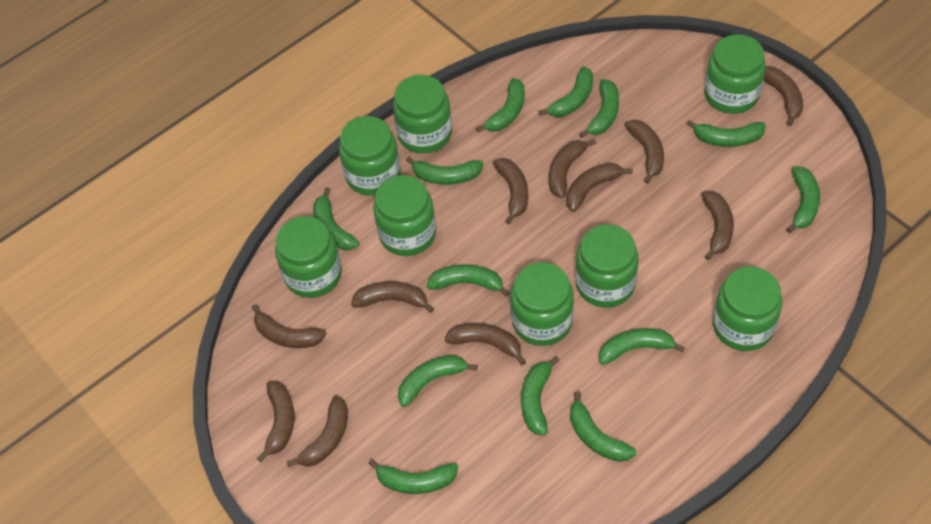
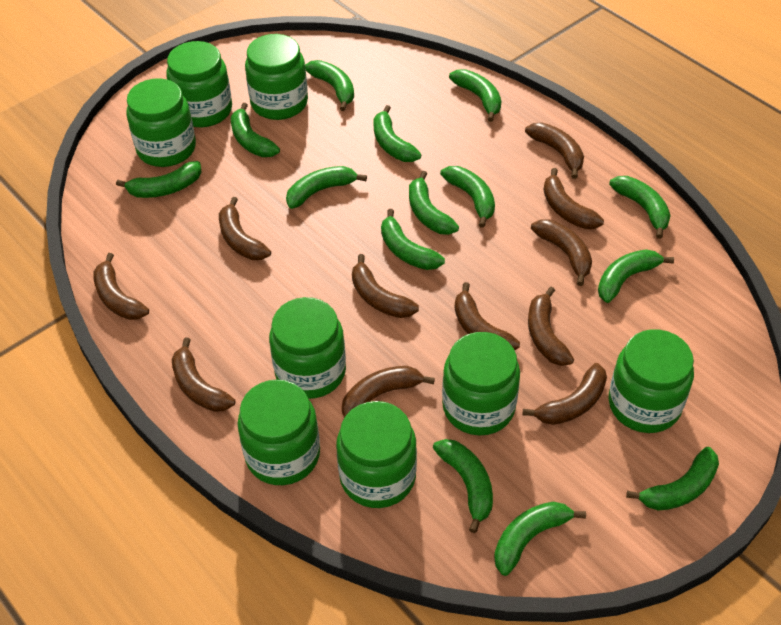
green banana: [313,187,359,250] [368,459,458,494] [398,355,478,407] [406,156,483,185] [427,264,510,297] [475,78,525,132] [521,356,560,436] [539,66,593,117] [570,392,636,462] [579,79,619,138] [599,328,685,365] [687,120,766,147] [786,166,820,233] = 13 -> [116,161,202,198] [231,103,280,157] [286,166,367,209] [305,60,354,111] [374,105,421,162] [381,209,445,270] [409,171,459,235] [433,439,493,533] [440,166,495,228] [449,69,501,122] [494,501,586,576] [598,249,674,303] [609,176,671,239] [626,447,719,511] = 14

